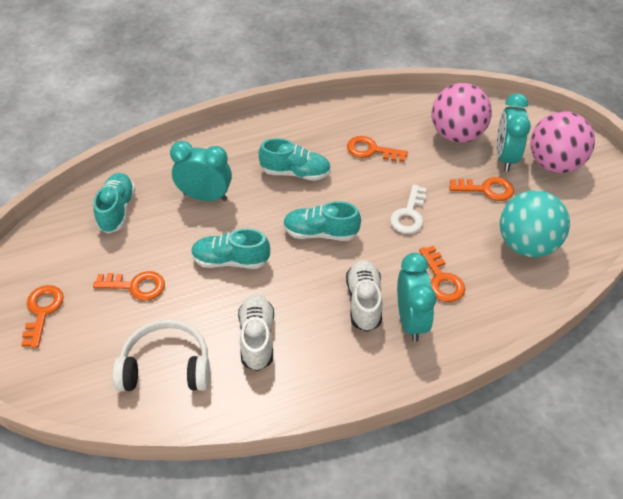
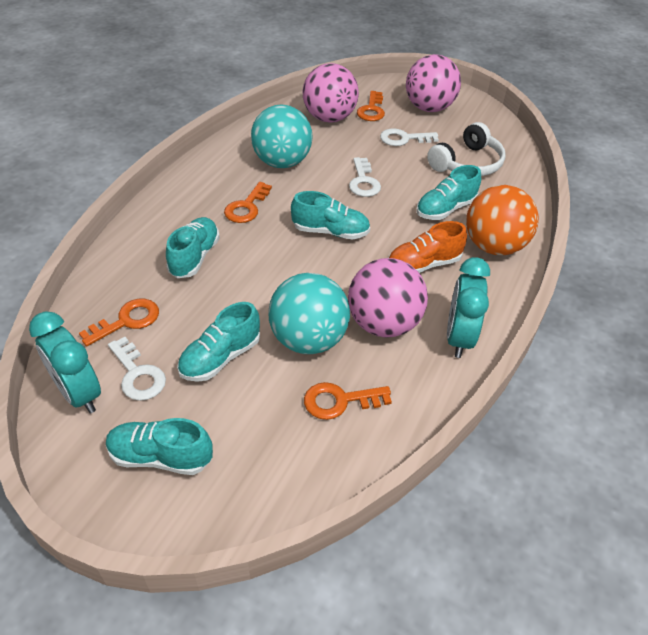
orange ball: none = 0 -> [466,185,539,255] = 1
orange key: [21,285,64,348] [93,271,165,301] [347,136,408,162] [419,246,465,302] [449,177,514,201] = 5 -> [79,299,159,346] [224,182,272,223] [304,382,392,420] [357,91,385,121] = 4
orange shoe: none = 0 -> [389,221,467,273] = 1
pink ball: [431,83,492,143] [530,111,595,173] = 2 -> [303,63,359,123] [348,258,428,338] [406,54,461,112] = 3
turquoise ball: [500,190,570,257] = 1 -> [251,104,313,168] [268,273,350,354] = 2
turquoise clock: [170,141,232,201] [397,253,436,342] [496,93,531,172] = 3 -> [29,311,101,413] [447,257,490,358] = 2
turquoise shoe: [93,173,135,234] [191,228,270,269] [259,138,331,181] [283,201,361,241] = 4 -> [106,418,213,475] [166,217,220,278] [177,302,260,382] [291,191,370,239] [416,165,481,220] = 5
white key: [390,184,426,234] = 1 -> [108,337,166,401] [349,157,381,197] [380,128,439,146] = 3
white shoe: [238,295,274,371] [346,260,382,332] = 2 -> none = 0

